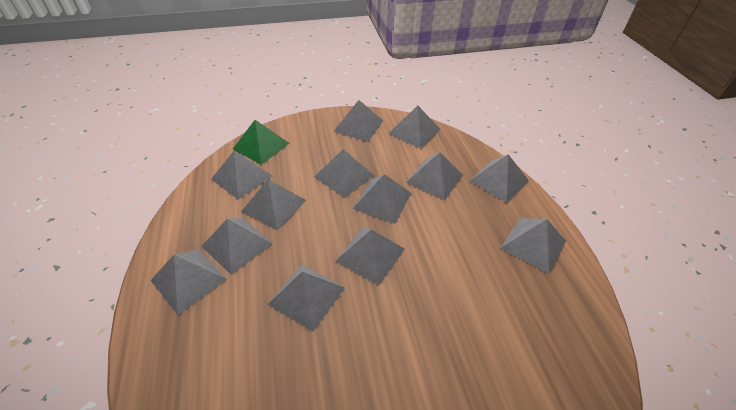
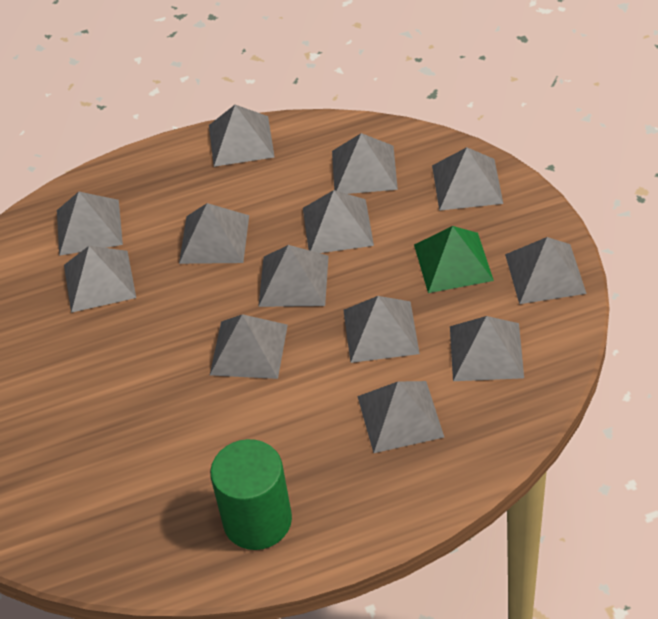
green cylinder: none = 0 -> [210,439,292,550] = 1

